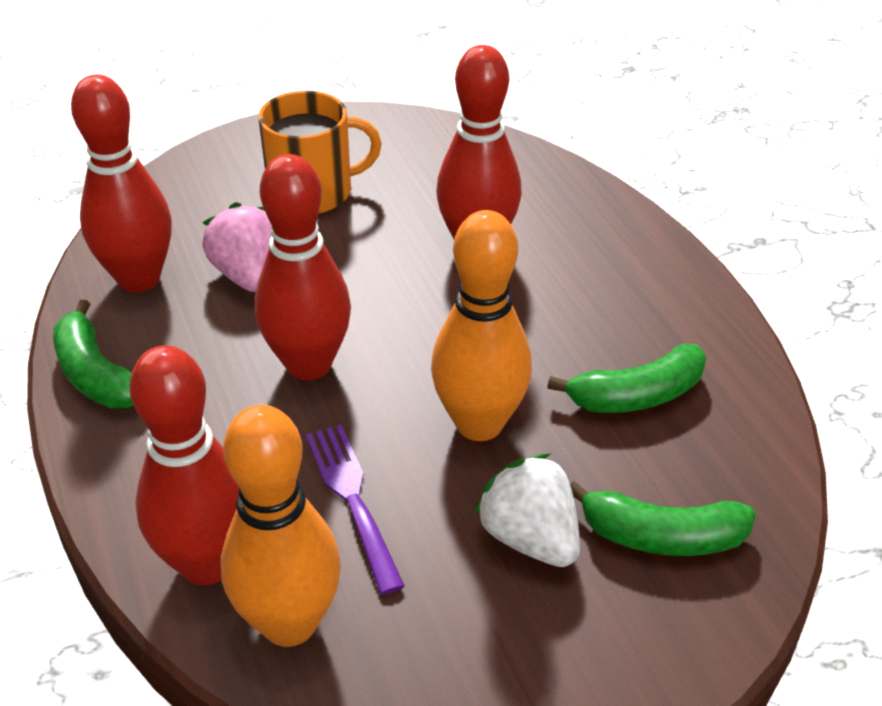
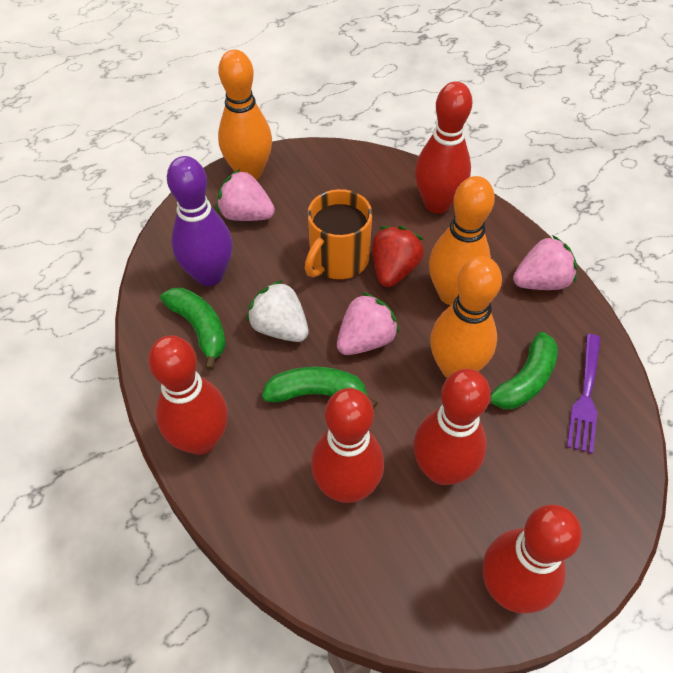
orange bowling pin: [221,404,341,647] [431,210,532,441] = 2 -> [218,49,272,180] [429,176,495,305] [430,256,502,378] = 3
pink strawberry: [202,202,272,292] = 1 -> [217,169,275,221] [337,292,399,355] [513,235,577,290] = 3
purple bowling pin: none = 0 -> [167,156,233,286] = 1
red bowling pin: [71,75,172,292] [129,345,239,585] [255,154,351,380] [436,45,522,239] = 4 -> [148,336,228,455] [311,388,384,503] [414,369,491,485] [415,81,472,213] [483,504,582,614] = 5
red strawberry: none = 0 -> [372,226,424,287] = 1

